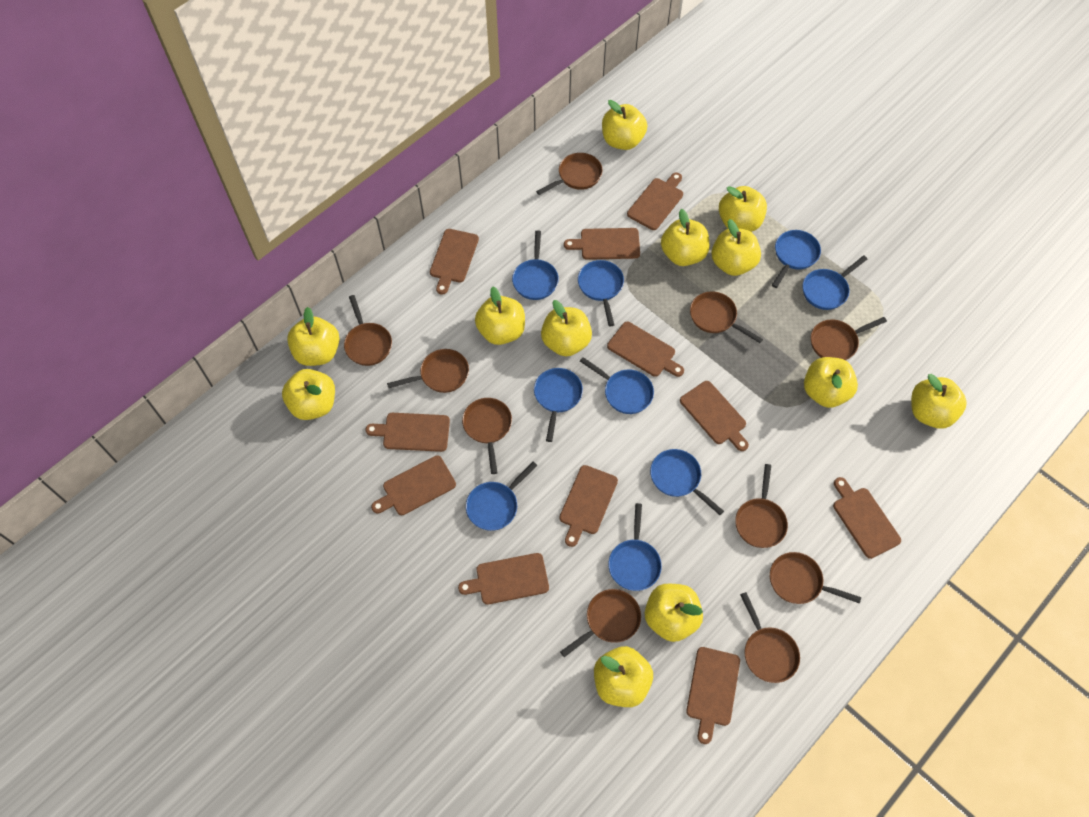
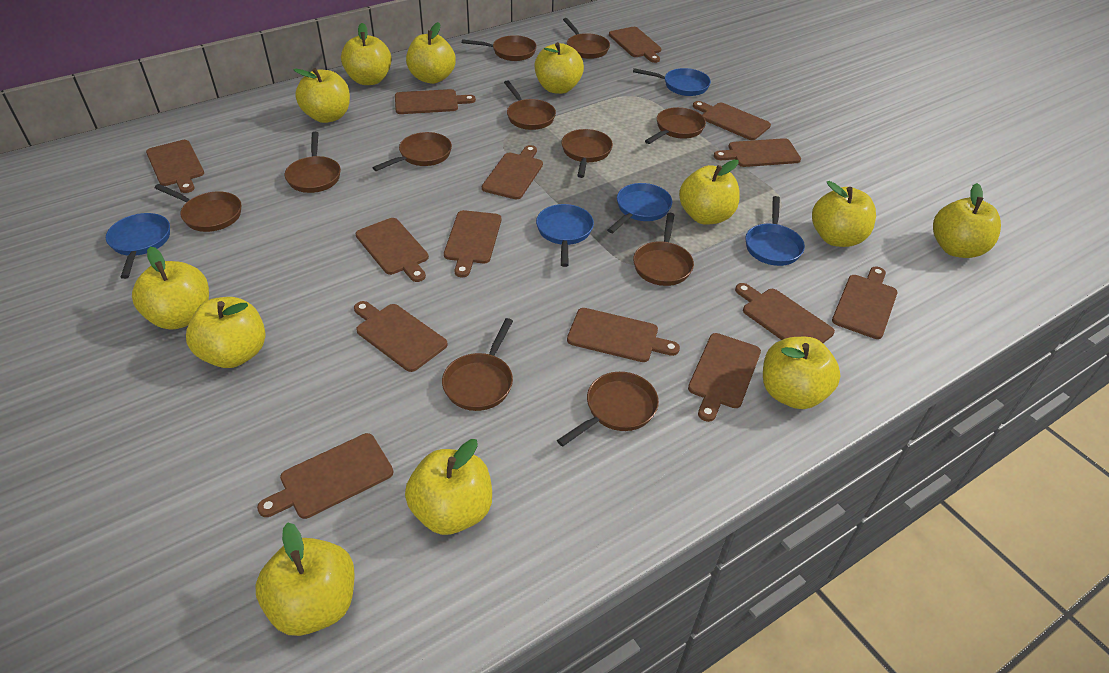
blue pan: [466,462,538,531] [512,230,559,300] [534,368,583,442] [578,260,624,326] [580,357,654,414] [608,503,662,591] [650,449,724,515] [772,230,821,288] [803,255,867,310] = 9 -> [106,213,170,279] [536,204,594,267] [607,183,672,233] [633,68,711,96] [745,196,805,266] = 5
brown cutting board: [365,413,450,452] [371,455,456,515] [430,229,479,295] [458,553,549,605] [559,465,618,547] [564,228,640,260] [607,322,684,377] [627,172,683,230] [680,381,749,451] [686,647,740,744] [833,477,901,559] = 11 -> [146,140,204,193] [257,433,393,519] [354,301,448,372] [356,218,429,282] [395,89,476,114] [444,210,501,277] [482,145,543,200] [567,308,680,362] [609,27,661,63] [688,333,761,422] [693,101,771,140] [714,138,801,167] [735,283,835,343] [832,267,897,339] = 14
brown pan: [344,295,392,366] [387,349,469,393] [462,398,512,474] [536,153,602,195] [560,589,641,657] [690,291,763,343] [735,464,788,548] [740,592,800,683] [770,552,861,604] [811,317,887,360] = 10 -> [155,184,242,232] [285,132,341,193] [372,132,452,171] [442,318,513,411] [462,35,537,61] [504,80,556,130] [557,372,659,447] [561,129,613,178] [563,18,610,59] [633,213,694,286] [645,107,706,144] = 11

